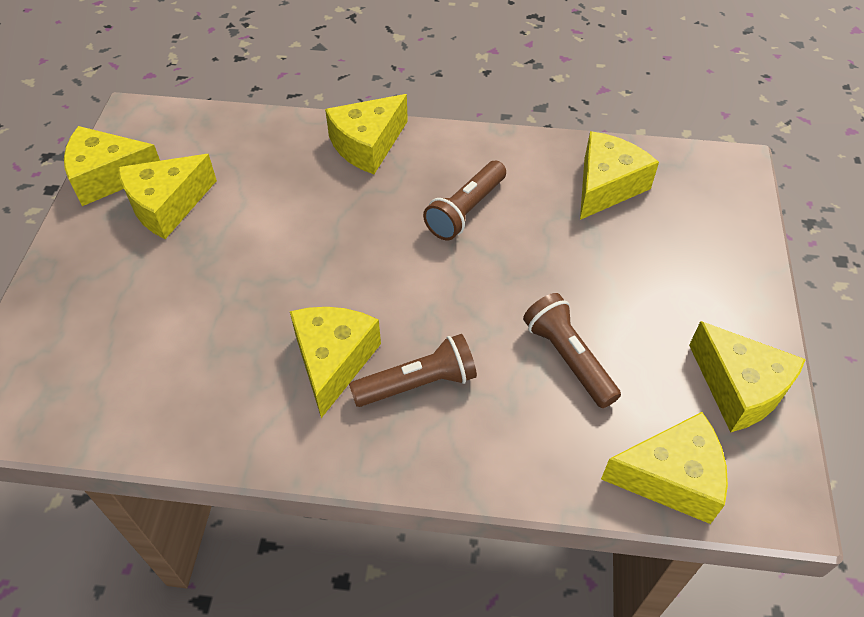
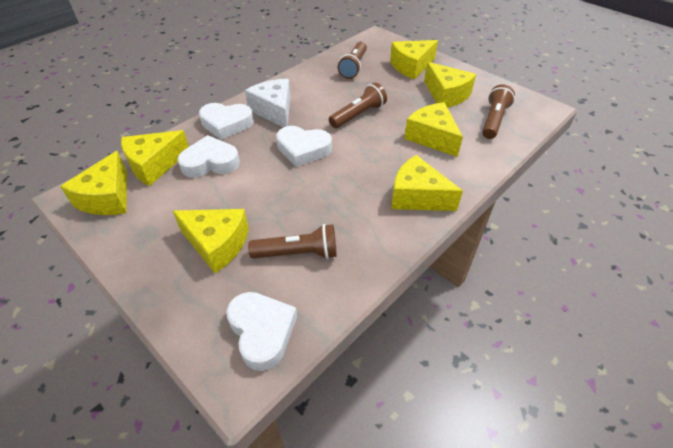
brown flashlight: [349,334,477,407] [423,161,506,240] [523,293,621,408] = 3 -> [248,224,337,259] [329,83,387,128] [338,42,367,79] [482,84,515,139] = 4
white cheese: none = 0 -> [245,79,291,127] = 1
white heart: none = 0 -> [177,135,240,178] [199,103,253,140] [227,292,297,371] [276,126,332,167] = 4

